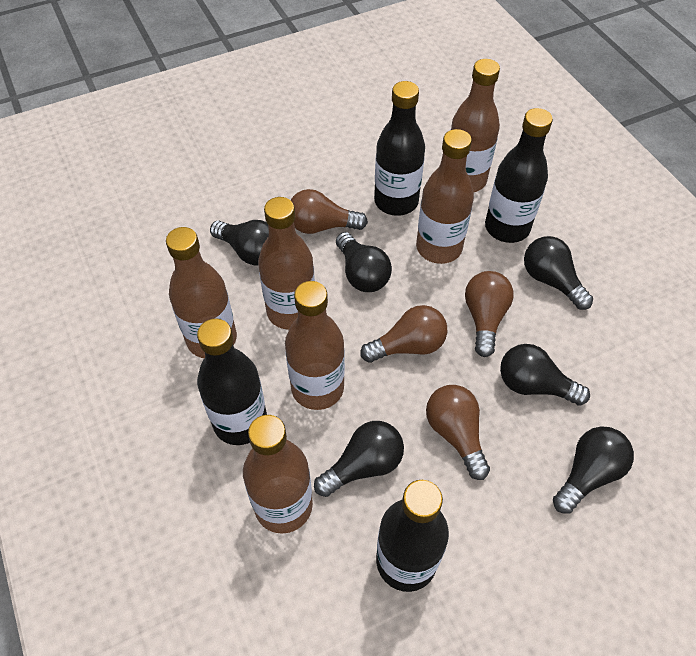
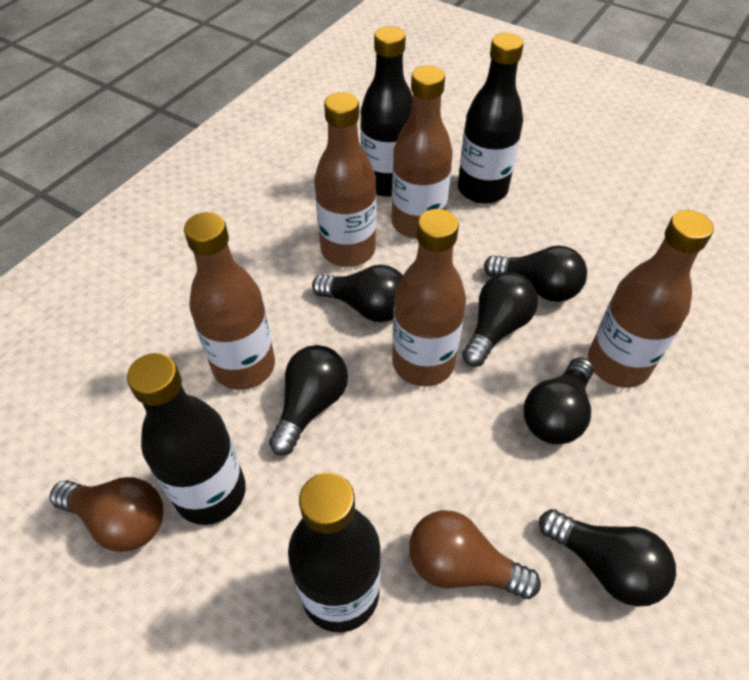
brown bottle: [166,227,237,358] [243,415,313,534] [258,197,315,330] [285,281,345,410] [416,129,474,264] [451,59,500,192] = 6 -> [184,212,275,390] [314,92,376,267] [392,65,453,238] [392,209,466,386] [588,210,714,388] = 5
brown light bulb: [291,189,368,234] [360,305,447,363] [426,385,490,480] [465,271,514,357] = 4 -> [50,477,164,552] [409,510,541,599] = 2

